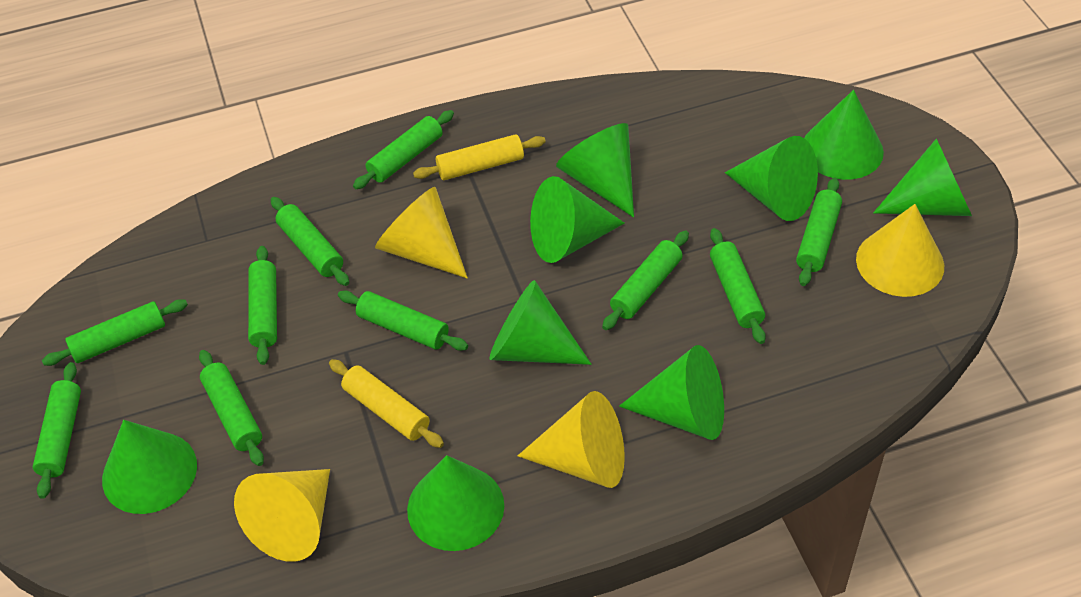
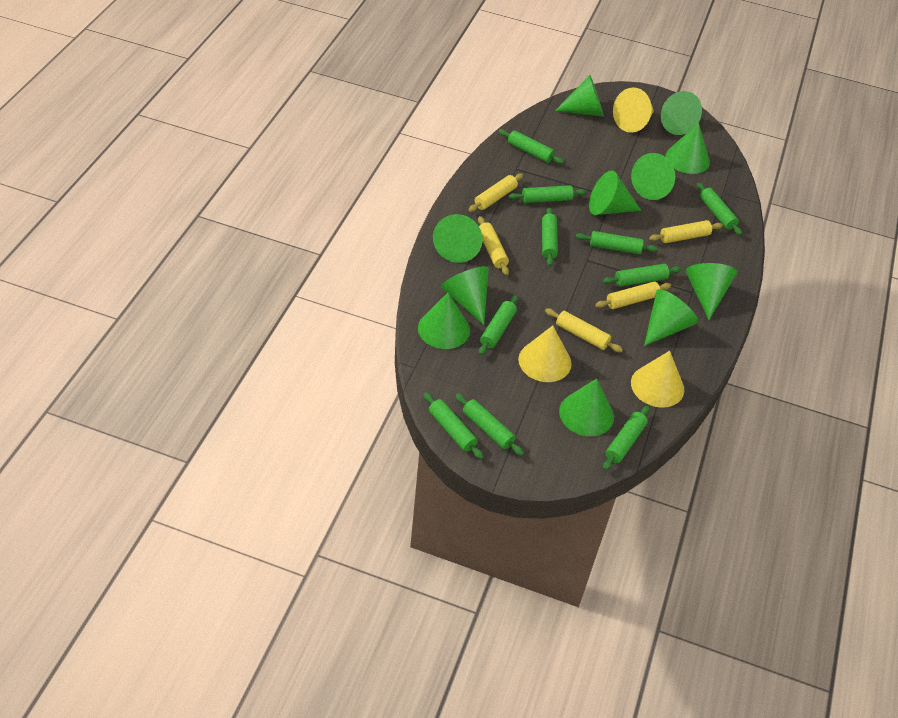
green cone: [102,420,197,514] [407,455,504,551] [489,280,591,365] [530,176,625,263] [556,123,634,218] [619,345,724,440] [725,136,818,221] [804,90,884,180] [873,138,972,216] = 9 -> [418,293,470,349] [433,214,483,263] [441,266,489,325] [555,75,604,117] [559,379,614,436] [589,170,642,215] [631,153,675,200] [644,289,698,346] [661,91,702,135] [666,123,710,174] [686,263,737,320] = 11
yellow cone: [234,469,330,562] [375,187,468,278] [518,391,625,488] [856,204,944,297] = 4 -> [518,326,572,382] [613,87,654,133] [631,351,684,408] = 3
yellow rolling pin: [329,359,444,448] [413,134,546,180] = 2 -> [468,173,523,212] [478,216,509,275] [545,308,623,352] [595,281,671,309] [649,220,723,243] = 5

